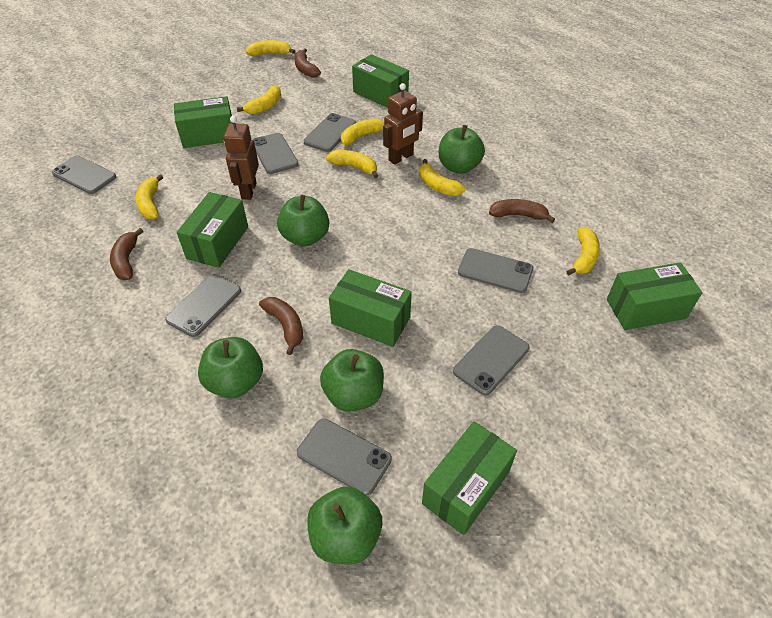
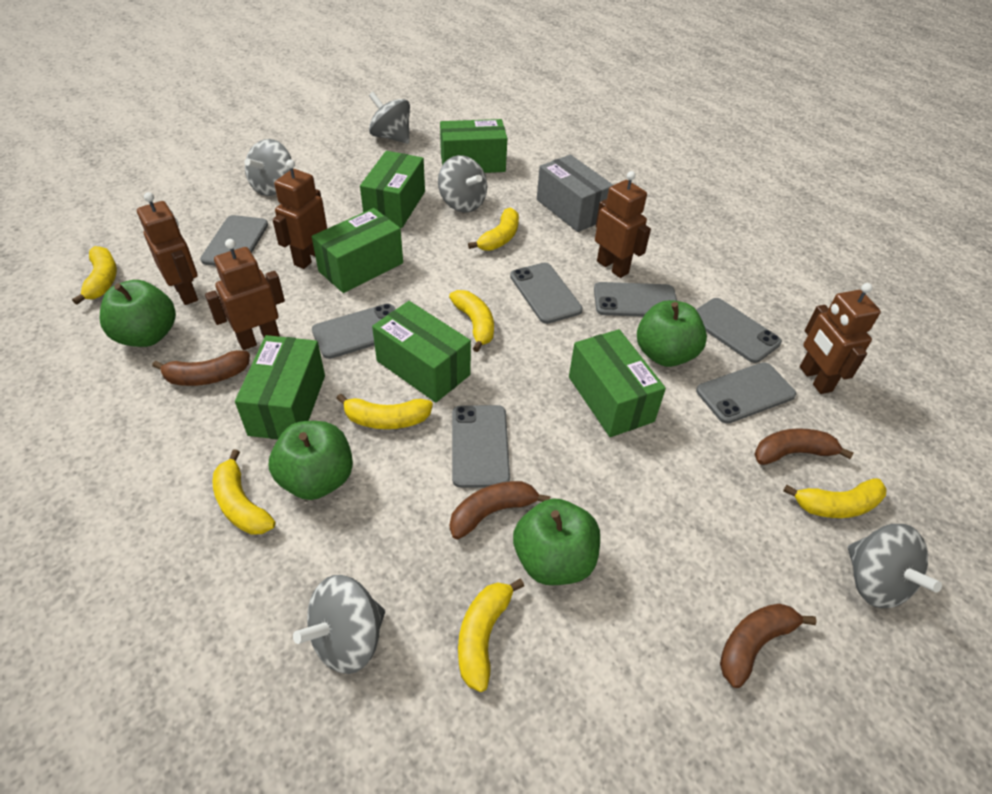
brown robot: [223,116,259,200] [383,83,423,165] = 2 -> [137,192,198,305] [205,239,285,350] [272,159,327,269] [595,171,651,278] [800,283,881,394] = 5
green apple: [198,337,263,398] [277,195,329,247] [307,486,382,565] [320,349,384,412] [439,125,485,174] = 5 -> [100,280,176,347] [269,421,353,500] [513,498,600,585] [637,300,707,367] = 4
grey box: none = 0 -> [537,155,613,232] = 1
grey spinning top: none = 0 -> [245,139,292,196] [293,575,385,674] [369,92,410,144] [438,155,487,213] [848,524,942,608] = 5

